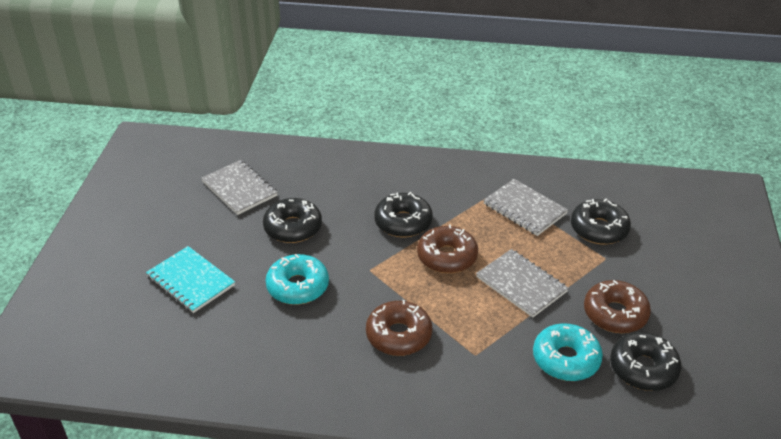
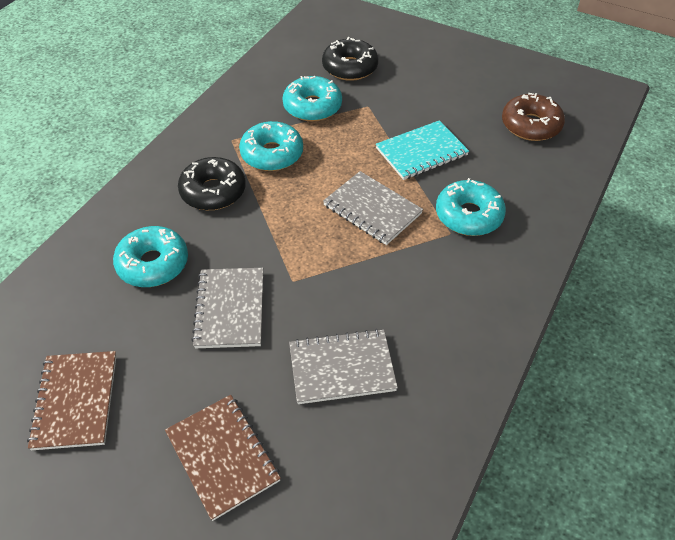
black donut: [263,198,322,243] [374,192,433,237] [571,199,631,244] [610,332,681,391] = 4 -> [178,157,246,210] [322,37,378,81] = 2
brown donut: [366,300,432,356] [417,224,478,273] [584,280,651,333] = 3 -> [502,93,565,141] = 1
brown notebook: none = 0 -> [27,351,117,450] [165,395,281,521] = 2
turquoise donut: [265,254,329,305] [533,323,603,381] = 2 -> [113,226,188,287] [239,121,303,171] [282,76,342,121] [436,178,506,236] = 4

